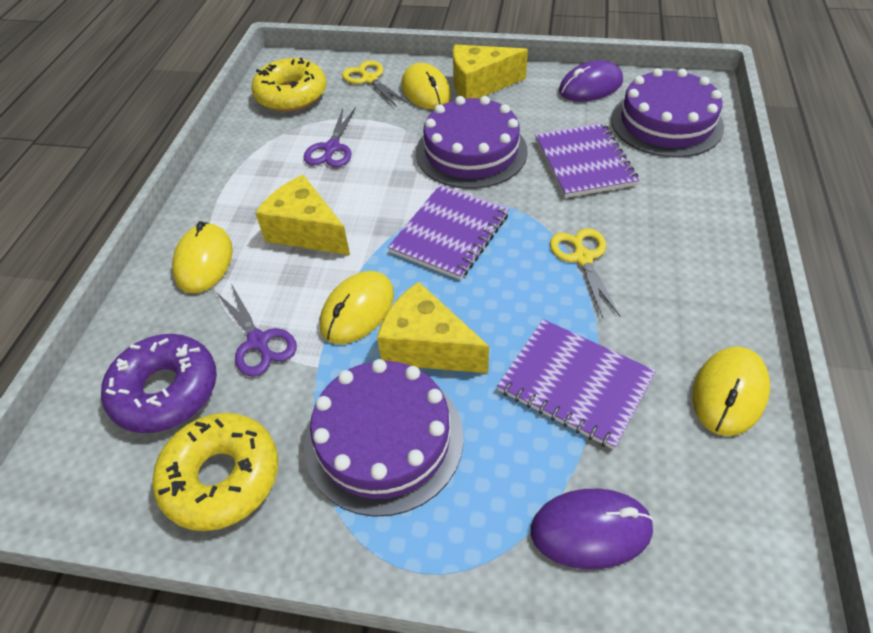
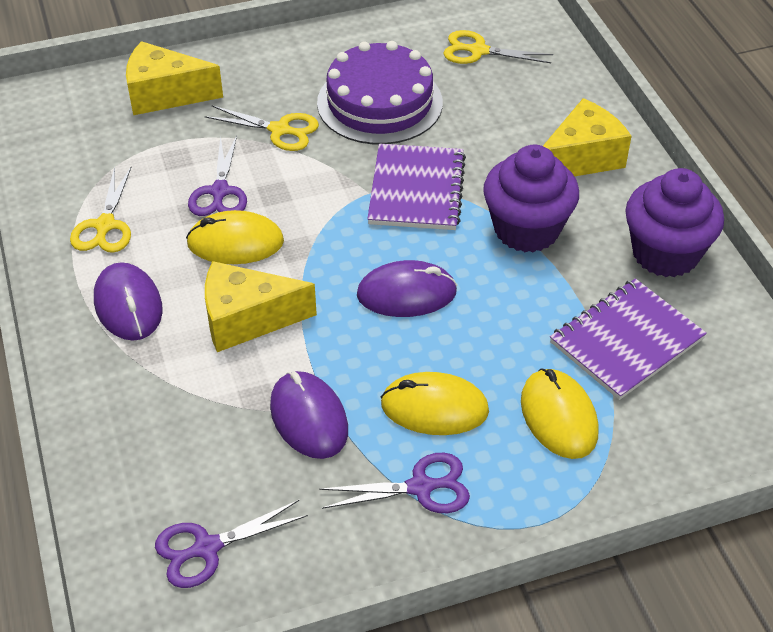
purple cake: [304,359,464,517] [416,96,528,189] [611,68,724,158] = 3 -> [317,41,443,144] = 1
purple cupcake: none = 0 -> [483,144,579,252] [625,168,724,277] = 2
purple donut: [101,334,217,433] = 1 -> none = 0
purple mouse: [531,489,654,569] [559,60,623,101] = 2 -> [94,262,163,341] [270,371,348,459] [357,260,457,317] = 3
purple notebook: [388,185,509,280] [497,319,656,450] [535,123,639,198] = 3 -> [367,144,466,230] [550,278,707,400] = 2
purple scissors: [216,284,297,377] [304,107,356,167] = 2 -> [155,500,308,588] [188,135,247,216] [319,453,470,513] = 3
yellow donut: [152,413,278,531] [251,58,326,112] = 2 -> none = 0
yellow mouse: [172,221,233,293] [320,271,394,344] [401,63,451,109] [692,347,770,436] = 4 -> [186,210,284,264] [380,372,489,435] [521,368,599,459] = 3
yellow scissors: [342,60,408,107] [550,228,621,318] = 2 -> [70,167,131,253] [205,105,319,151] [443,30,553,64] = 3

